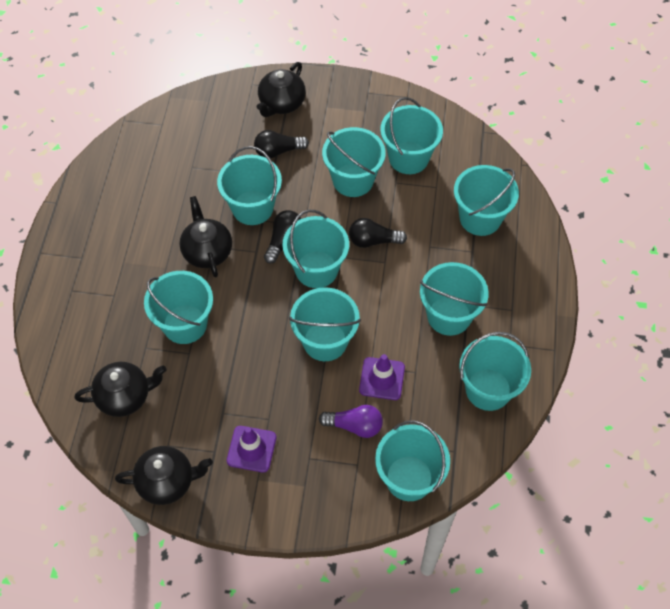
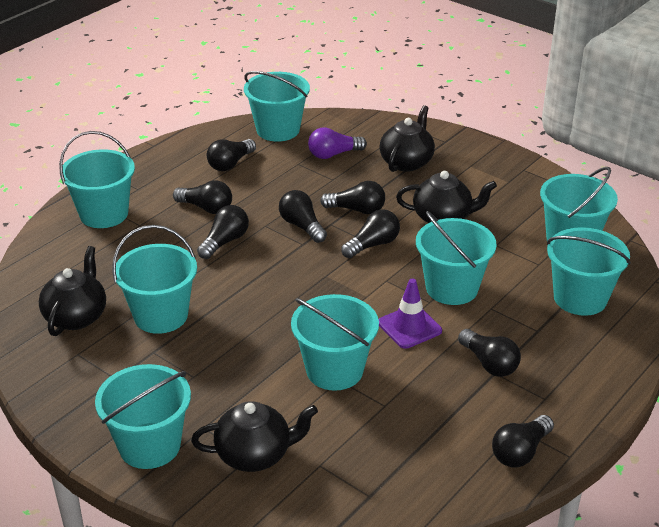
black light bulb: [254,130,309,159] [264,210,301,264] [349,218,407,248] = 3 -> [173,180,232,214] [197,205,249,259] [207,139,256,171] [279,190,327,243] [320,181,385,214] [341,209,400,258] [458,329,521,377] [492,415,554,467] = 8
purple traffic cone: [227,426,276,472] [359,354,405,400] = 2 -> [379,279,442,349] = 1
turquoise bucket: [144,271,213,344] [217,146,282,225] [282,210,349,288] [289,287,361,361] [322,127,386,197] [375,421,450,501] [380,97,443,174] [420,262,489,336] [454,165,519,236] [459,332,531,411] = 10 -> [59,131,135,228] [95,364,191,469] [112,225,197,334] [244,71,310,142] [291,294,379,391] [416,211,496,305] [540,167,618,241] [547,227,631,316] = 8

